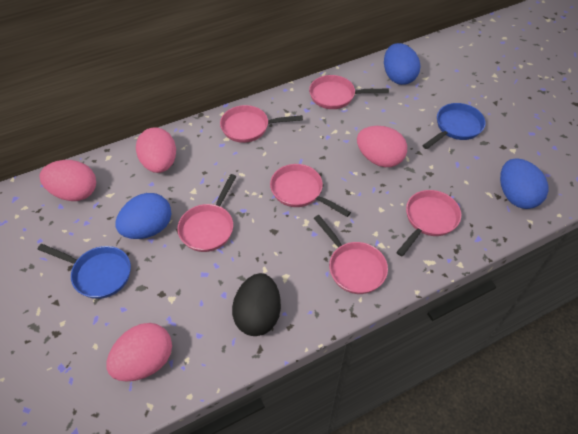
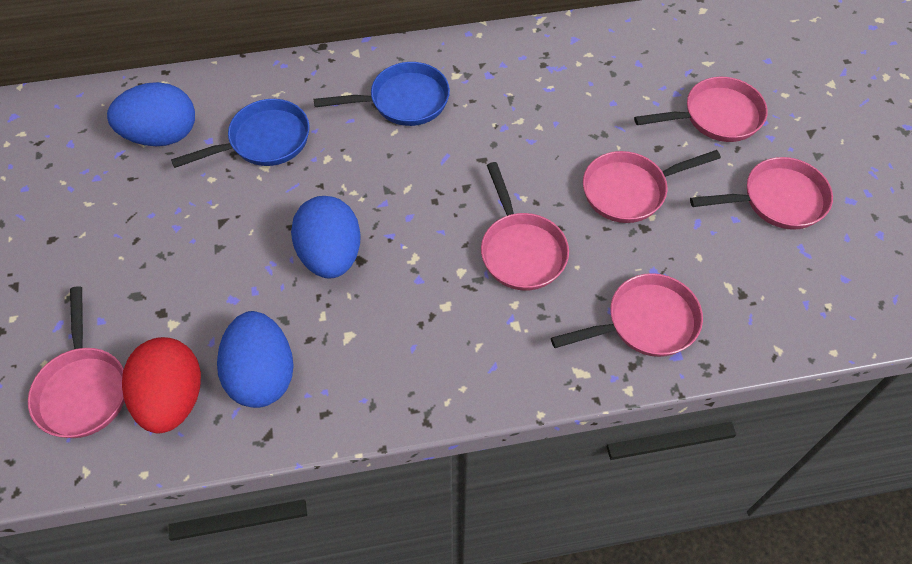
black egg: [232,273,281,336] = 1 -> none = 0
pink egg: [40,160,96,201] [106,323,172,381] [136,127,176,173] [357,126,407,167] = 4 -> none = 0
red egg: none = 0 -> [122,337,201,433] = 1

